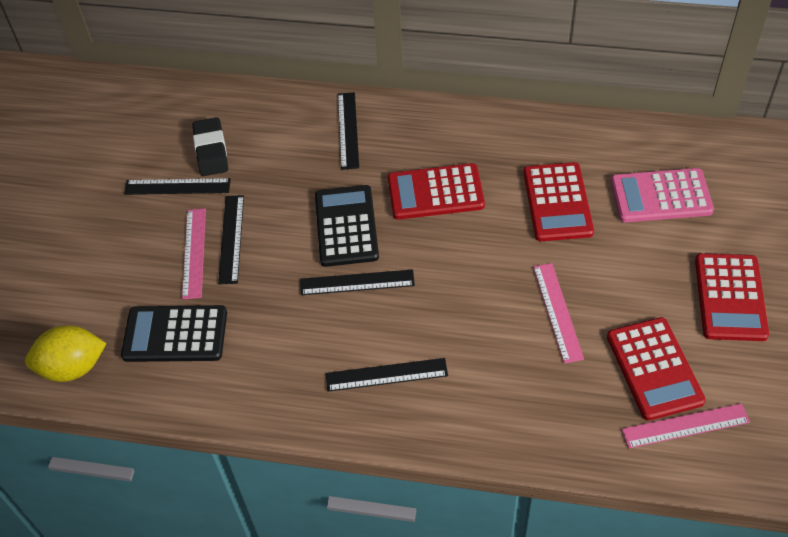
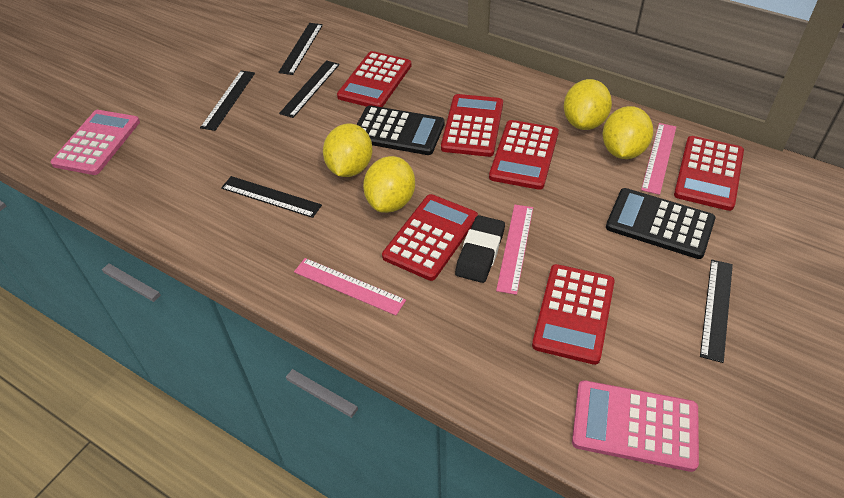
pink calculator: [611,168,714,222] = 1 -> [50,110,140,175] [572,380,699,472] = 2
red calculator: [388,163,485,220] [523,162,594,241] [607,317,706,421] [695,253,769,341] = 4 -> [337,51,411,107] [382,194,478,281] [441,94,503,157] [489,120,559,190] [532,264,615,365] [674,136,744,211] = 6
yellow lemon: [25,325,107,382] = 1 -> [323,124,373,177] [363,156,415,213] [564,79,612,130] [602,106,653,159] = 4

